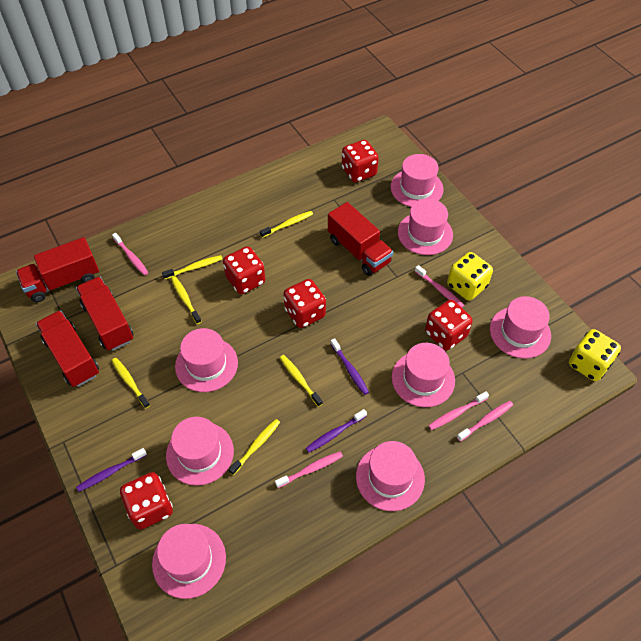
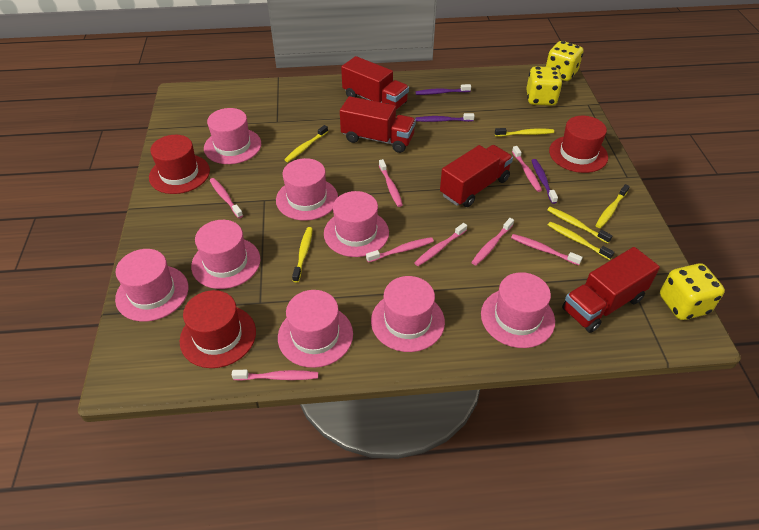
pink toothbrush: [112,233,148,276] [275,451,343,488] [415,265,464,308] [428,391,489,430] [457,401,513,442] = 5 -> [209,178,243,218] [232,370,318,381] [366,237,434,263] [379,159,403,207] [414,223,467,266] [471,218,514,265] [511,234,583,265] [512,146,542,192] = 8
red dice: [120,472,173,530] [223,246,265,294] [284,279,326,328] [342,140,379,182] [425,300,473,350] = 5 -> none = 0
red hat: none = 0 -> [149,135,210,194] [180,290,256,368] [549,116,608,173] = 3
yellow dice: [447,252,493,301] [569,329,621,381] = 2 -> [526,66,563,106] [545,41,583,81] [660,263,725,320] = 3

